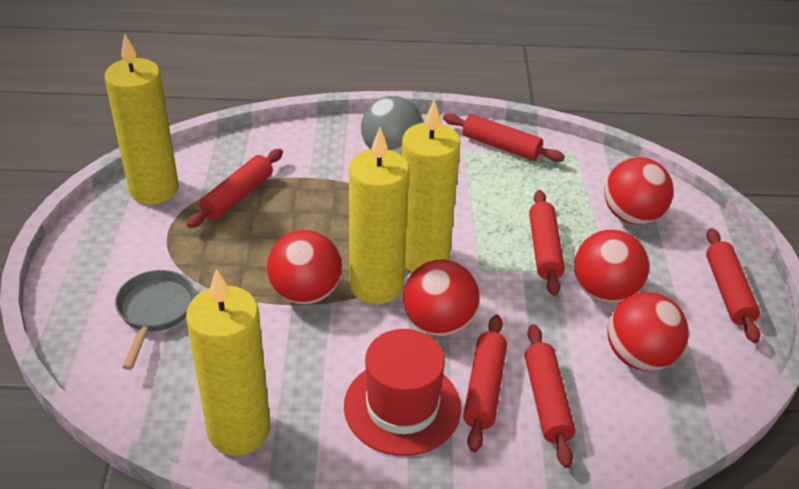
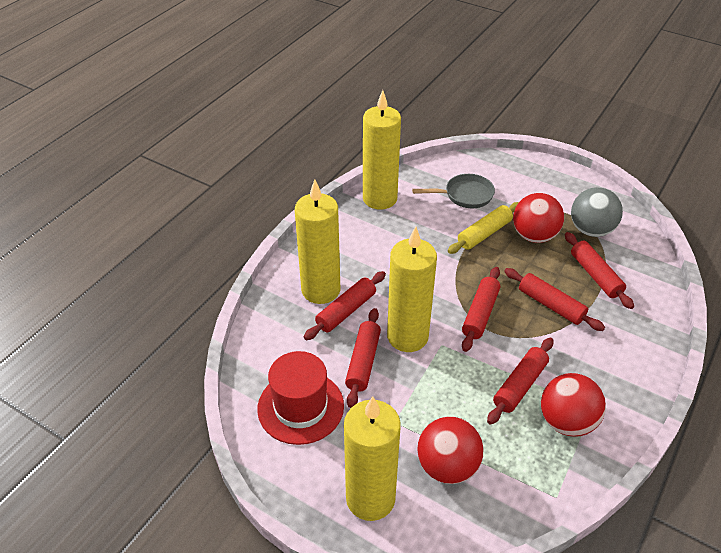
red ball: [267,230,342,305] [403,259,479,336] [574,230,649,303] [604,157,674,225] [607,292,688,371] = 5 -> [417,417,484,484] [513,193,564,243] [541,373,606,437] = 3
yellow rolling pin: none = 0 -> [448,202,519,254] = 1

